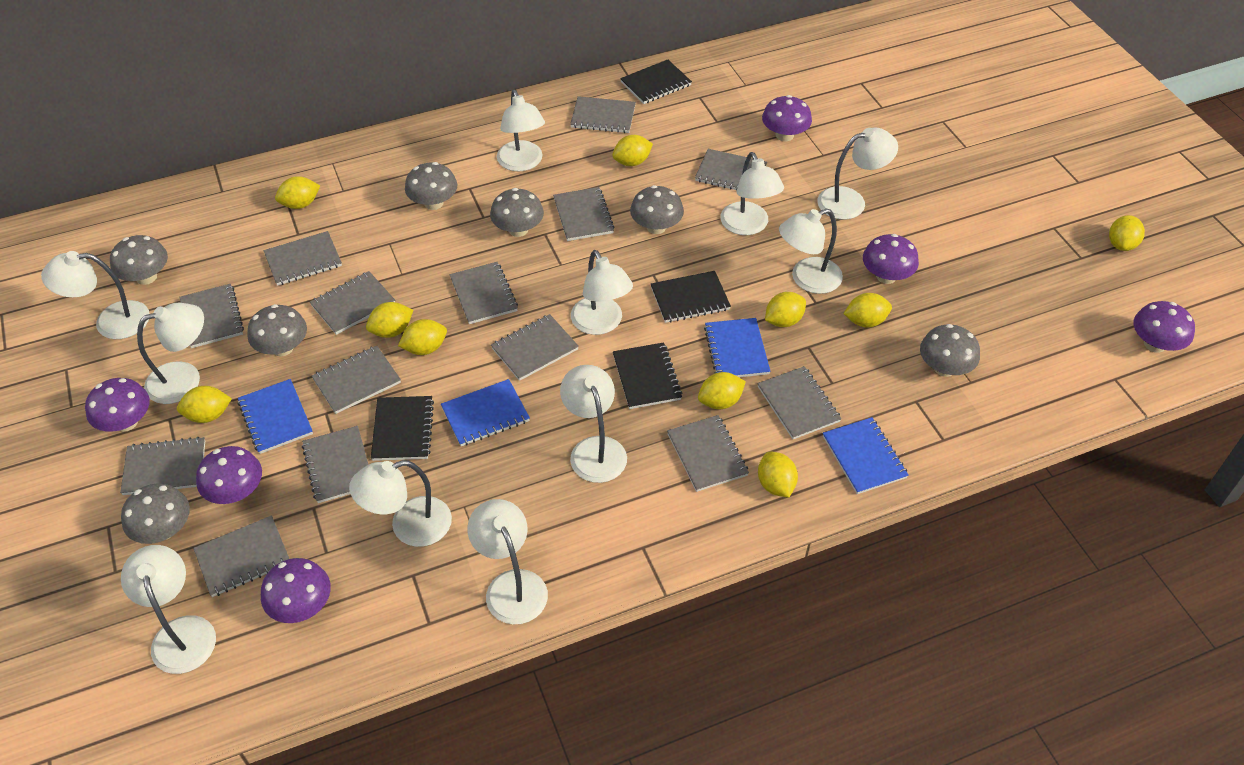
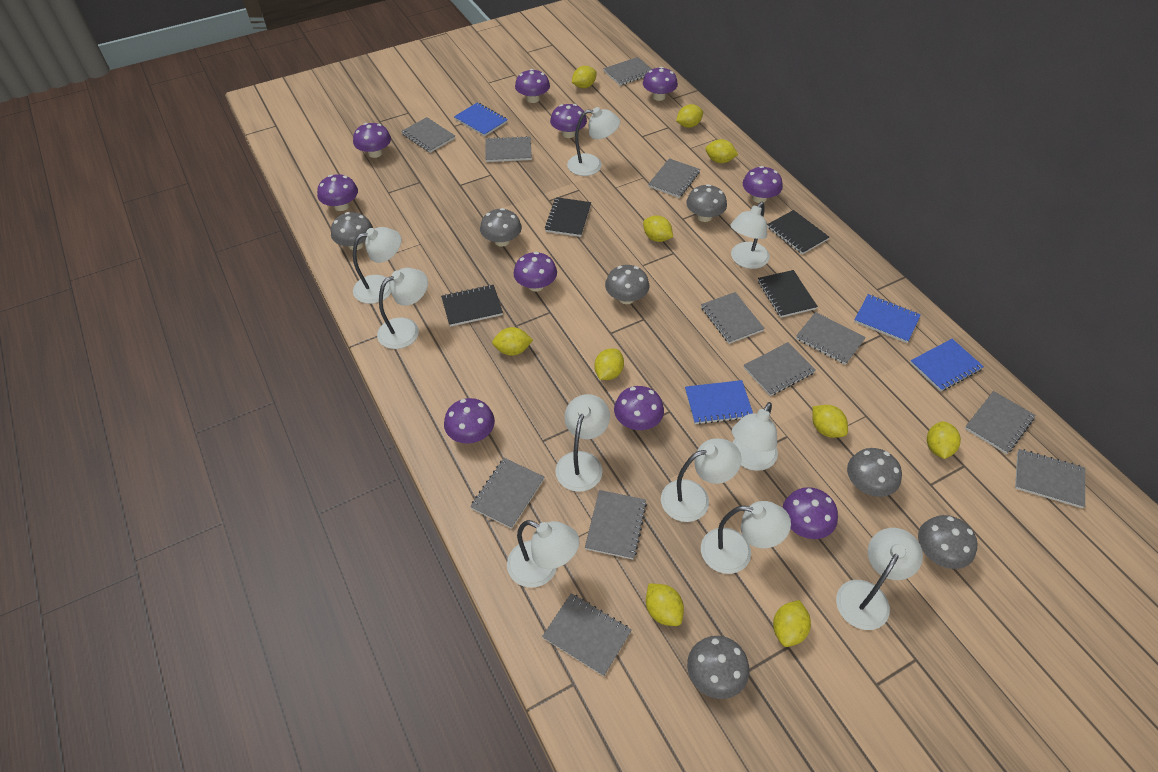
grey notebook: [120,437,205,495] [180,284,244,348] [193,515,289,597] [264,231,342,286] [302,426,368,503] [310,271,395,335] [312,346,401,414] [450,262,518,324] [491,314,579,381] [553,187,615,241] [570,96,636,133] [667,415,749,492] [695,149,767,191] [757,366,841,439] = 14 -> [401,117,455,153] [470,458,544,529] [485,136,532,162] [542,593,632,676] [585,490,647,559] [604,57,651,86] [648,158,700,198] [701,292,765,344] [744,342,816,396] [796,312,866,365] [965,391,1035,454] [1015,449,1085,508] = 12
purple mushroom: [85,378,150,432] [196,446,262,504] [261,558,331,623] [762,95,812,142] [863,234,919,284] [1134,301,1195,353] = 6 -> [317,174,358,211] [353,123,391,158] [444,398,495,444] [514,252,557,292] [515,69,550,103] [550,104,587,138] [614,386,664,430] [643,67,678,101] [743,166,783,203] [782,487,838,539] = 10
white lamp: [41,251,150,339] [121,545,216,674] [137,303,204,404] [349,460,452,547] [467,499,548,625] [497,89,545,171] [560,365,627,483] [571,250,633,335] [720,152,784,235] [779,209,843,294] [817,128,898,220] = 11 -> [353,227,401,304] [377,268,428,349] [507,520,579,588] [555,394,610,492] [567,107,620,176] [661,438,742,522] [701,501,791,574] [730,202,770,269] [732,402,778,471] [836,528,923,630] = 10

